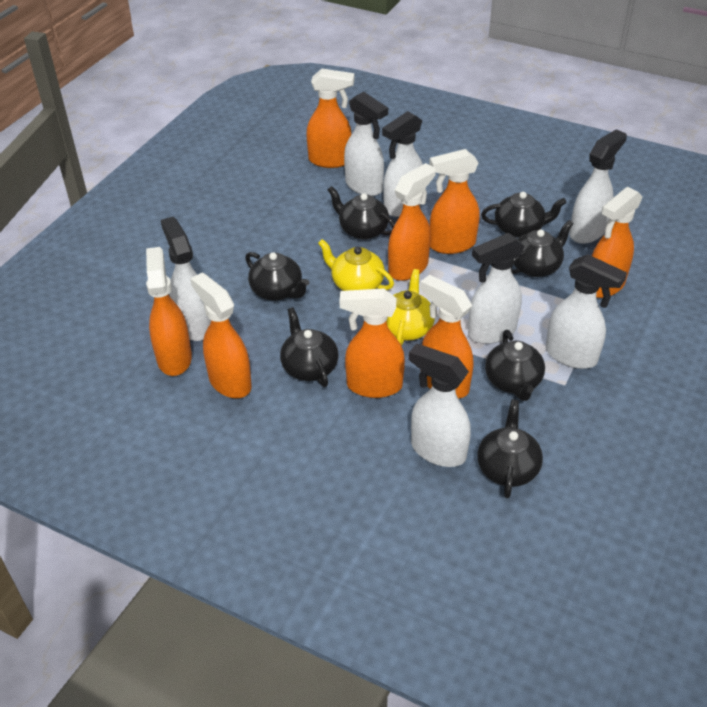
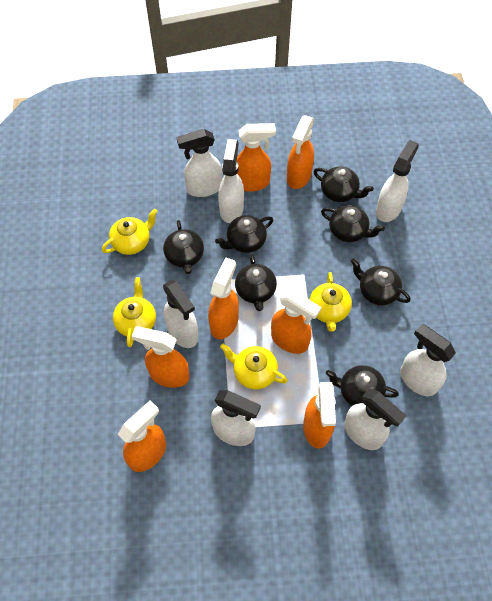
orange spray bottle: [146,247,192,376] [190,273,252,398] [306,68,354,168] [340,288,405,398] [388,163,436,281] [420,275,473,398] [429,149,480,254] [592,187,643,298] = 8 -> [118,401,166,472] [132,326,190,388] [208,257,239,339] [237,123,276,192] [271,290,321,354] [287,115,314,189] [303,382,336,449] = 7
yellow teapot: [318,239,394,291] [386,269,435,346] = 2 -> [102,209,158,255] [113,277,156,347] [220,344,288,390] [309,272,352,332] = 4

